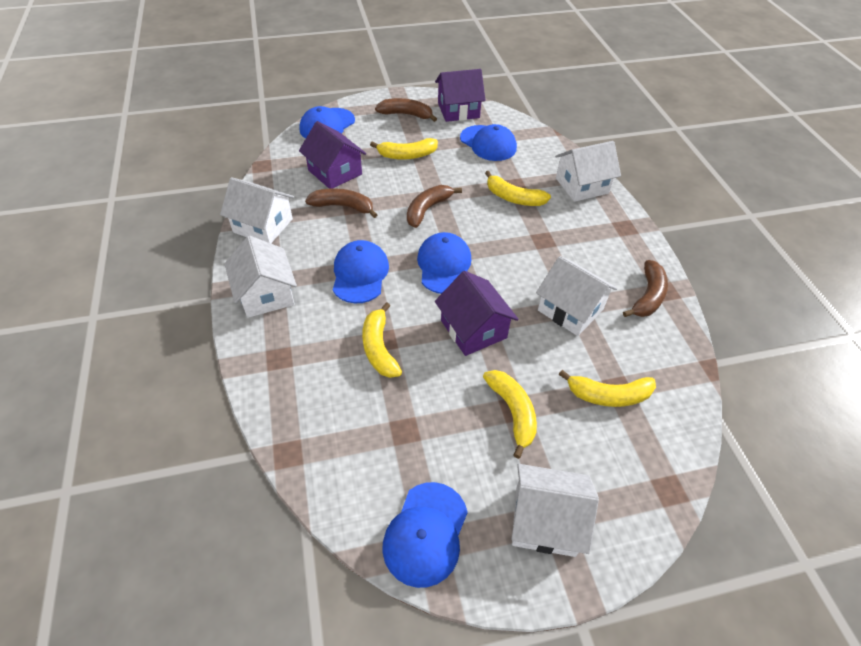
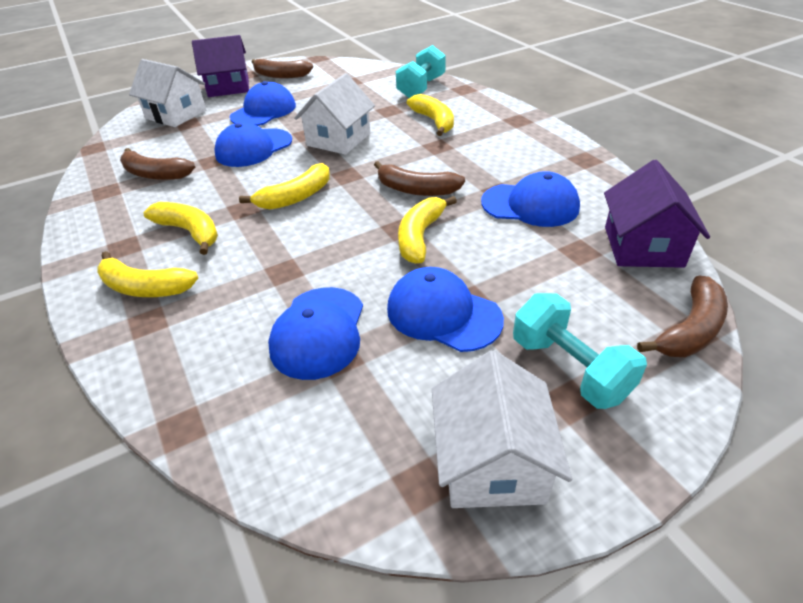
purple house: [299,121,366,189] [435,69,486,122] [435,271,519,356] = 3 -> [192,35,249,97] [604,160,710,268] = 2
turquoise dumbbell: none = 0 -> [396,45,446,98] [513,293,647,409] = 2
white house: [220,177,294,243] [225,236,297,318] [511,464,599,557] [536,256,617,336] [555,141,621,202] = 5 -> [129,59,206,127] [294,73,375,155] [432,350,572,508] = 3

